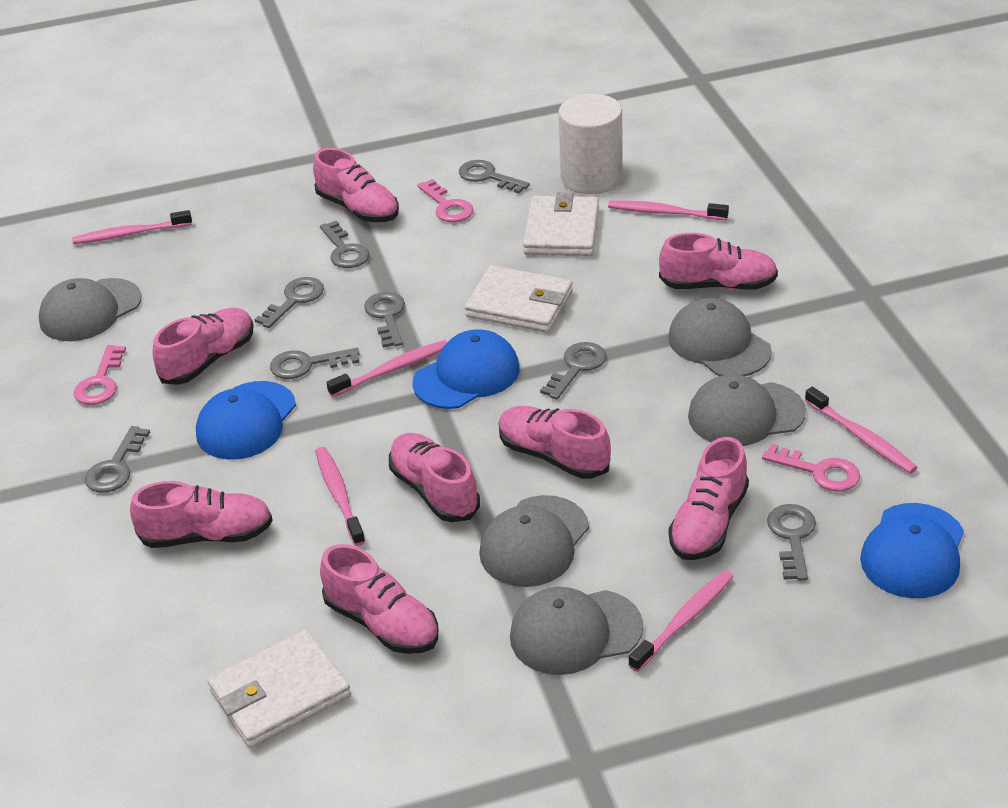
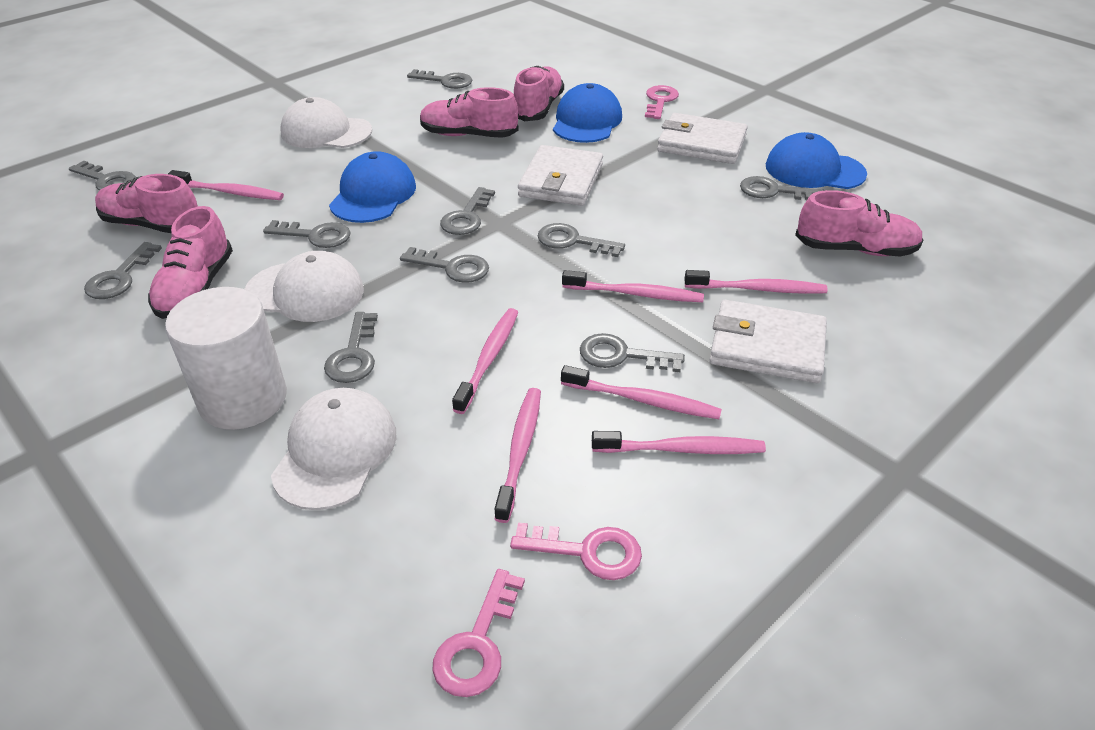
grey cap: [39,278,142,341] [479,495,589,587] [510,587,643,675] [668,298,772,376] [688,374,806,446] = 5 -> none = 0
grey key: [85,426,150,493] [254,277,324,328] [270,348,360,379] [320,220,370,268] [364,292,405,348] [459,160,530,194] [540,342,607,400] [767,504,816,581] = 8 -> [69,161,136,191] [84,242,162,299] [263,220,351,248] [324,312,378,383] [400,247,489,283] [407,69,472,89] [440,187,495,235] [538,223,625,257] [580,333,685,372] [740,176,824,200] = 10
pink shoe: [130,481,273,548] [153,308,254,385] [313,148,399,222] [320,544,438,654] [389,433,480,522] [499,406,611,479] [659,233,778,290] [669,437,749,560] = 8 -> [95,174,198,233] [148,206,233,319] [420,87,518,138] [514,66,564,121] [795,190,924,257] = 5
pink toothbrush: [72,210,192,244] [315,447,365,546] [326,340,447,397] [608,200,729,220] [629,570,734,672] [805,387,918,473] = 6 -> [168,170,284,200] [452,308,518,414] [495,388,541,523] [561,365,722,419] [562,270,704,302] [592,431,766,454] [684,270,828,294] = 7
white cap: none = 0 -> [245,251,364,322] [271,388,396,510] [280,97,372,148] = 3

